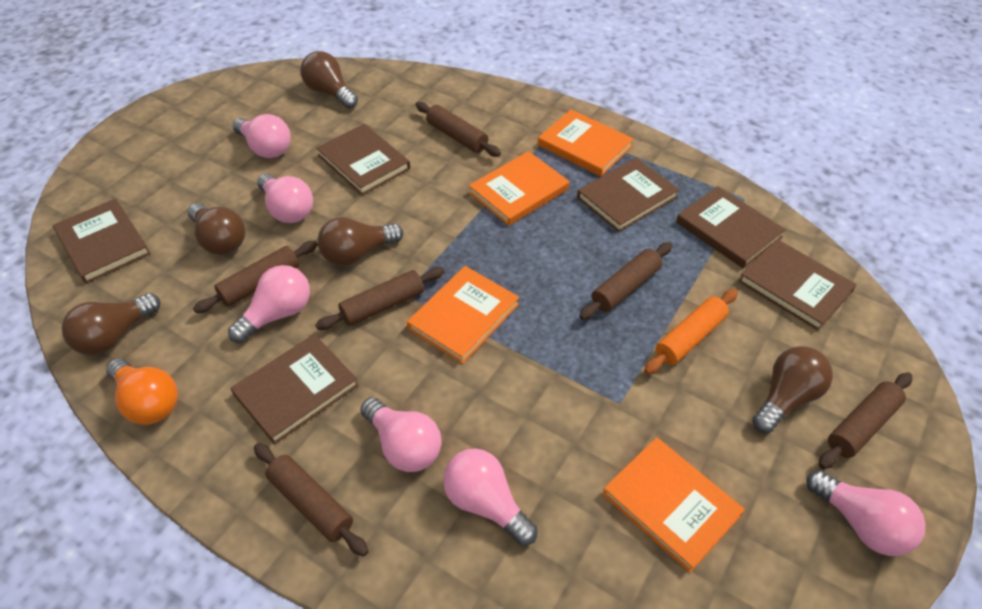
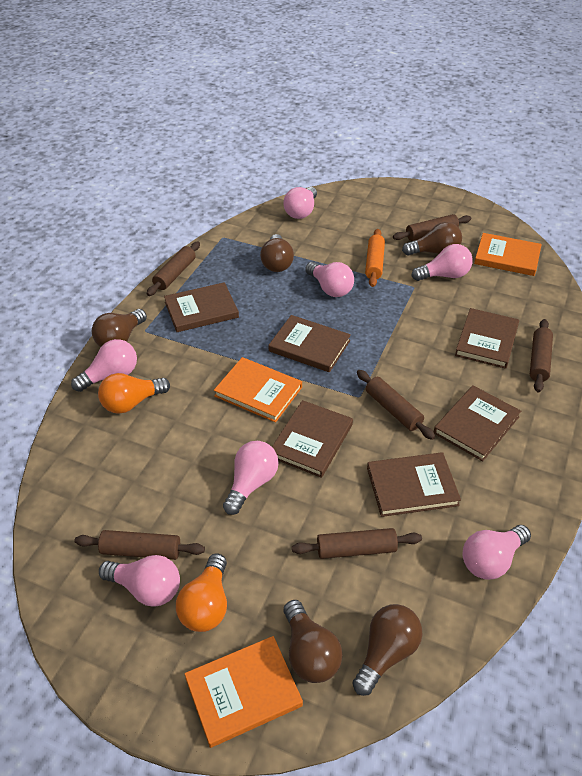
orange book: [407,266,519,364] [469,151,569,226] [538,110,634,176] [602,437,745,573] = 4 -> [184,636,303,748] [214,357,302,423] [474,233,542,276] = 3
orange light bulb: [106,358,178,425] = 1 -> [98,373,170,414] [176,554,227,632] = 2
pink light bulb: [228,265,310,343] [232,114,291,158] [257,173,313,223] [360,397,442,472] [443,448,538,546] [807,470,925,556] = 6 -> [71,339,137,392] [99,555,180,607] [223,441,279,515] [283,187,317,219] [305,262,354,297] [412,244,473,281] [462,525,531,580] = 7

